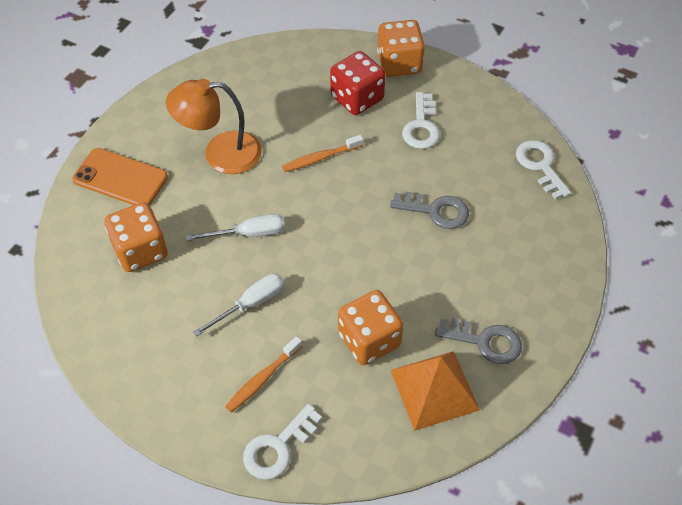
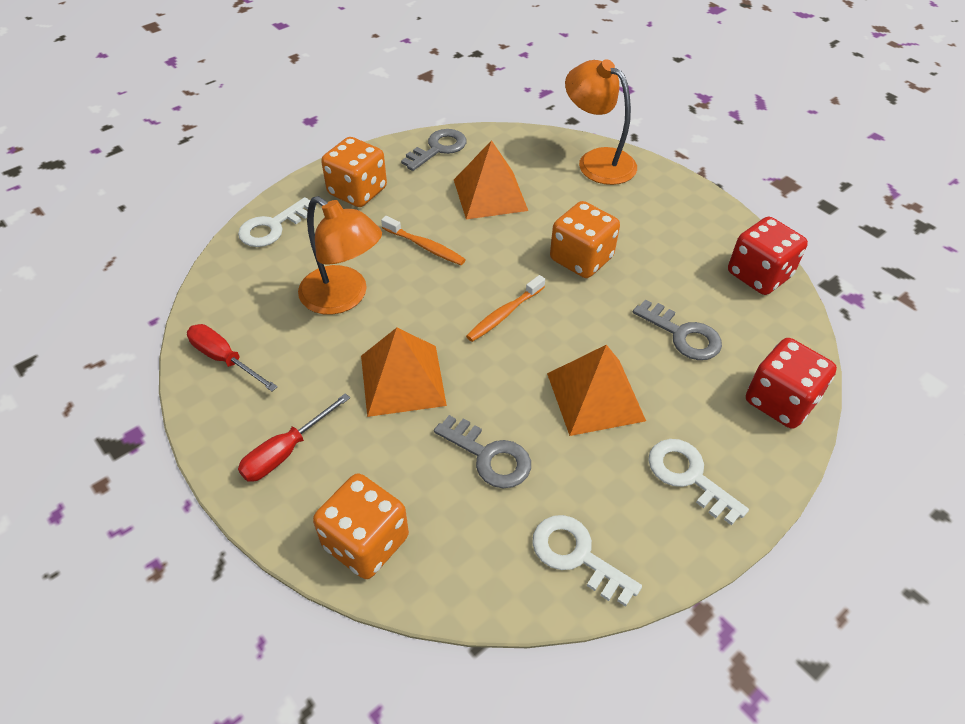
grey key: [390,192,469,229] [435,318,522,364] = 2 -> [401,129,467,171] [434,415,531,488] [633,299,722,360] = 3
orange lamp: [166,79,262,174] = 1 -> [298,196,382,315] [565,59,637,185] = 2
orange phone: [72,148,168,206] = 1 -> none = 0
orange pyramid: [391,351,480,431] = 1 -> [361,328,447,417] [454,140,528,220] [547,345,646,436] = 3
red dice: [330,51,385,115] = 1 -> [728,217,808,295] [746,338,837,429] = 2
red screwdriver: none = 0 -> [187,324,278,392] [238,393,350,482] = 2
white screwdriver: [186,214,285,241] [193,273,285,336] = 2 -> none = 0

